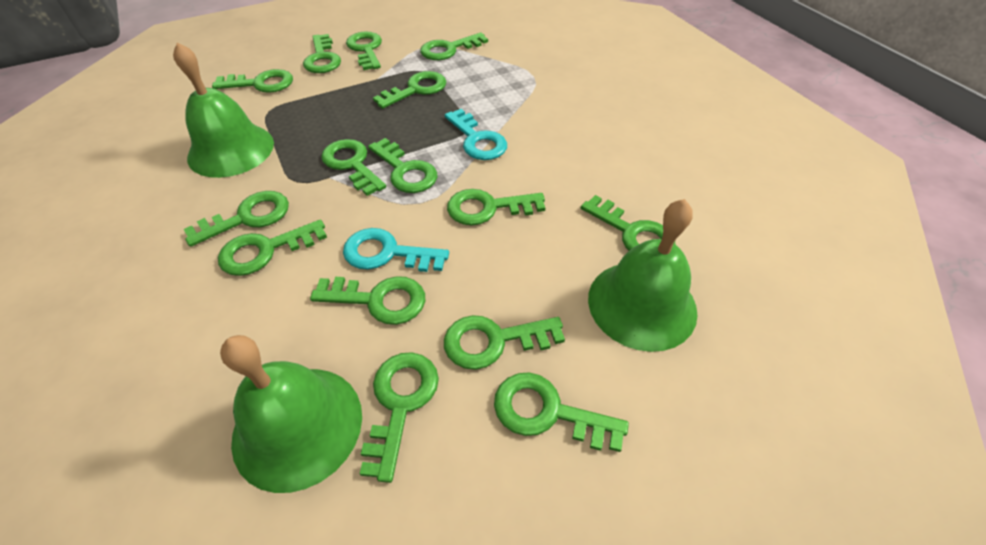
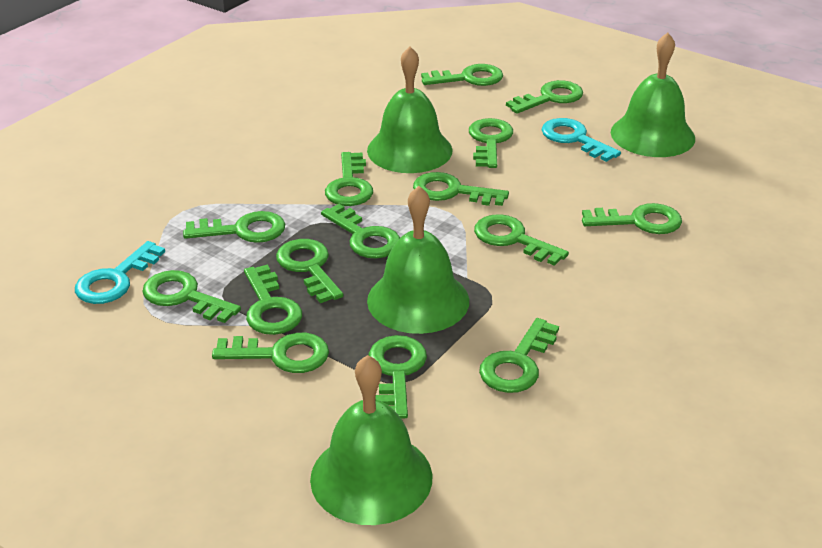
green bell: [173,42,274,178] [220,335,362,493] [588,199,698,352] = 3 -> [310,355,432,525] [367,46,452,173] [367,186,469,334] [611,33,695,157] = 4

